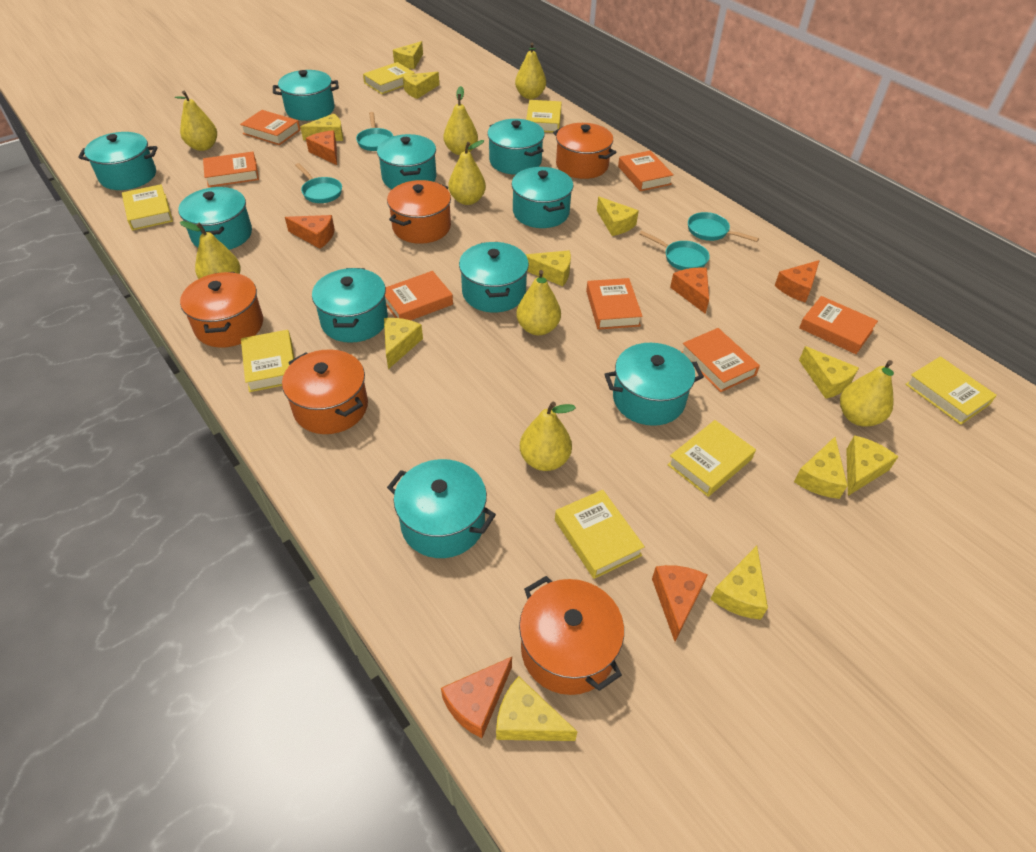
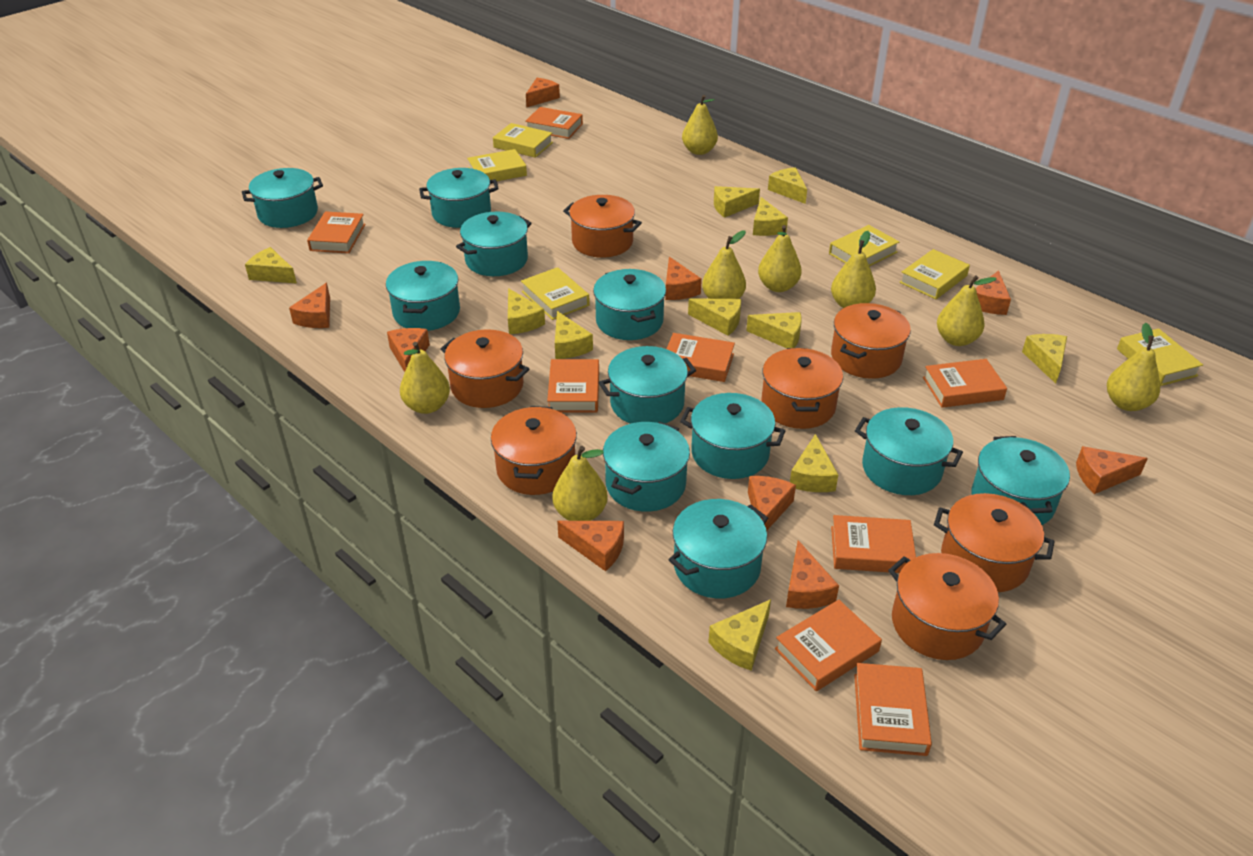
orange book: [203,152,259,187] [240,110,300,145] [385,271,453,320] [586,278,642,330] [618,151,674,191] [682,328,760,392] [799,296,878,354] = 7 -> [307,211,365,253] [525,107,583,139] [547,359,599,413] [667,333,735,382] [775,600,882,691] [831,515,916,573] [854,663,932,756] [923,359,1007,408] = 8
orange cheese: [285,215,335,249] [306,130,337,165] [441,657,512,738] [652,565,707,641] [670,268,709,314] [774,260,820,303] = 6 -> [289,283,330,328] [387,328,430,372] [526,78,560,107] [557,521,624,572] [665,257,702,300] [748,476,796,531] [786,540,839,609] [976,270,1011,315] [1076,446,1148,494] = 9
orange pot: [180,272,263,348] [282,349,368,434] [387,180,451,244] [519,576,624,695] [553,123,616,179] = 5 -> [440,329,529,408] [491,406,577,495] [563,195,642,258] [761,348,843,429] [831,303,911,379] [888,553,1007,660] [934,493,1055,592] = 7
turquoise pan: [295,163,342,203] [356,112,393,151] [639,231,710,270] [688,212,759,242] = 4 -> none = 0
turquoise pot: [78,132,157,190] [178,187,252,250] [273,70,339,121] [312,268,388,343] [377,134,437,189] [387,459,496,558] [459,242,529,313] [487,119,544,175] [512,167,574,228] [604,343,704,426] = 10 -> [242,168,323,228] [386,261,460,331] [419,168,499,228] [456,212,532,276] [593,269,666,340] [599,346,696,424] [603,421,690,512] [669,499,768,599] [680,393,786,479] [855,407,963,495] [972,436,1070,525] = 11
yellow book: [122,184,173,231] [241,330,295,392] [363,62,415,94] [526,100,562,133] [555,490,645,579] [668,420,756,497] [905,356,997,425] = 7 -> [467,149,527,181] [493,123,553,158] [521,267,590,320] [829,225,899,267] [899,249,970,299] [1117,328,1203,386] = 6

